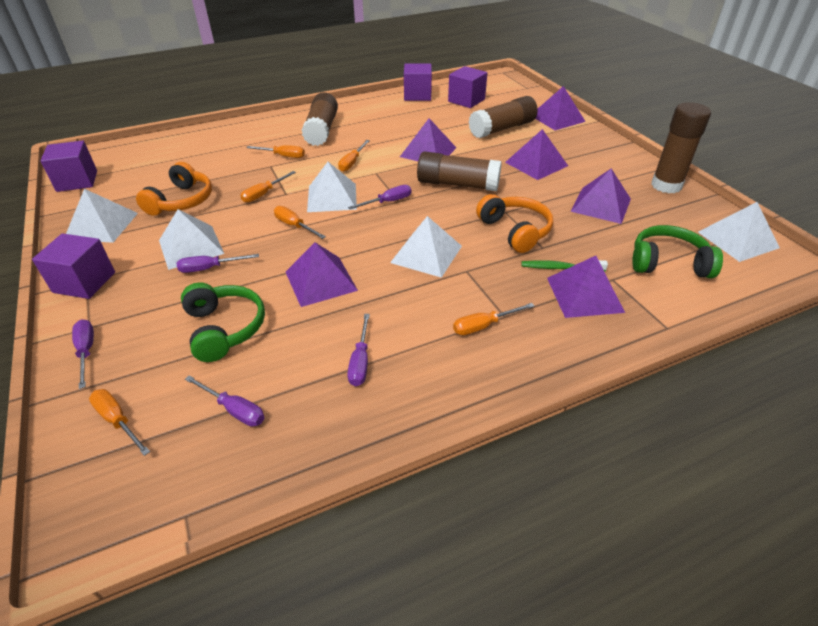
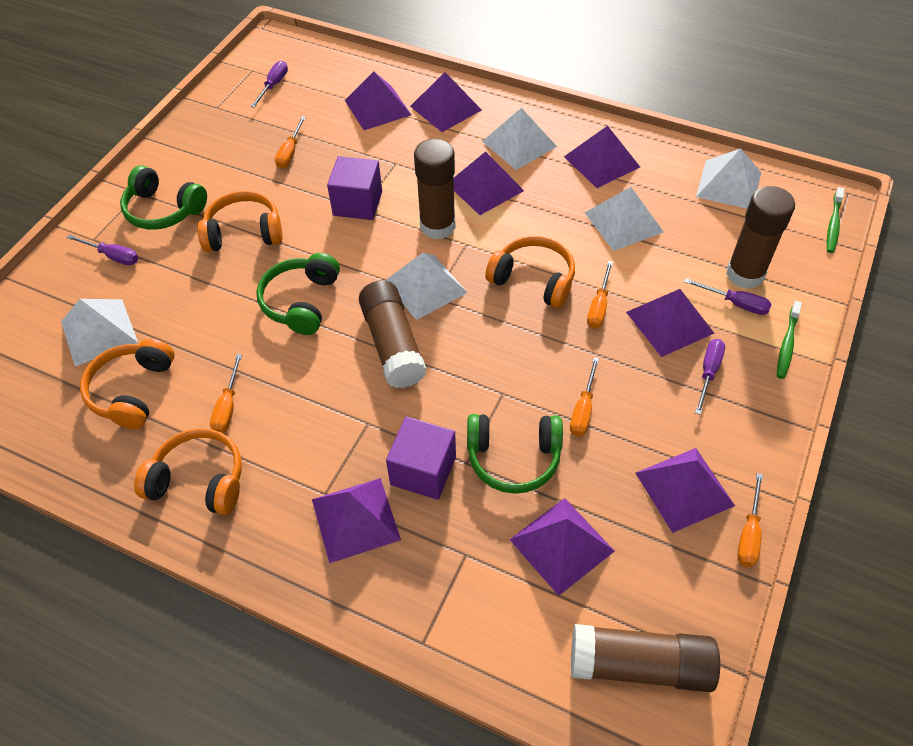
green headphones: [181,282,265,362] [632,225,723,278] = 2 -> [120,165,207,230] [256,253,340,335] [467,414,563,494] = 3
green toothbrush: [521,260,608,272] = 1 -> [777,301,802,379] [827,187,844,253] = 2
orange headphones: [136,162,212,216] [476,194,553,253] = 2 -> [80,339,175,429] [134,428,242,515] [198,191,283,252] [485,236,575,308] = 4
orange screwdriver: [89,389,150,456] [240,171,296,203] [246,145,305,158] [274,206,326,239] [338,140,370,172] [453,303,535,335] = 6 -> [210,354,242,433] [275,116,306,169] [570,357,599,437] [587,261,613,329] [737,473,763,567] = 5
purple cube: [32,233,115,299] [40,141,97,192] [404,63,432,101] [448,66,487,108] = 4 -> [327,156,382,220] [386,417,456,500] = 2
purple pyramid: [286,242,358,307] [400,118,456,161] [505,129,568,180] [535,86,586,130] [547,256,625,318] [571,169,631,224] = 6 -> [312,478,401,563] [345,72,411,130] [410,72,482,132] [454,151,524,215] [509,498,615,596] [564,126,640,188] [626,289,715,357] [636,448,735,533] = 8
purple screwdriver: [72,319,94,389] [177,254,259,273] [185,375,265,427] [347,314,370,386] [348,185,411,209] = 5 -> [67,234,138,265] [251,61,288,108] [684,278,772,315] [695,339,725,415] = 4

